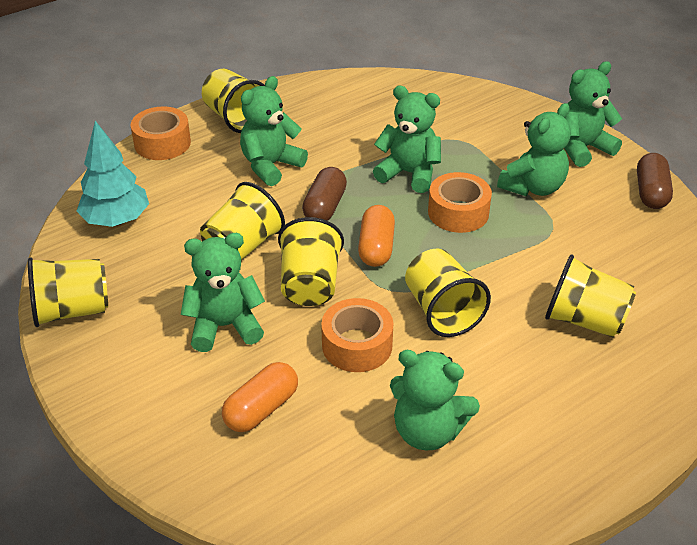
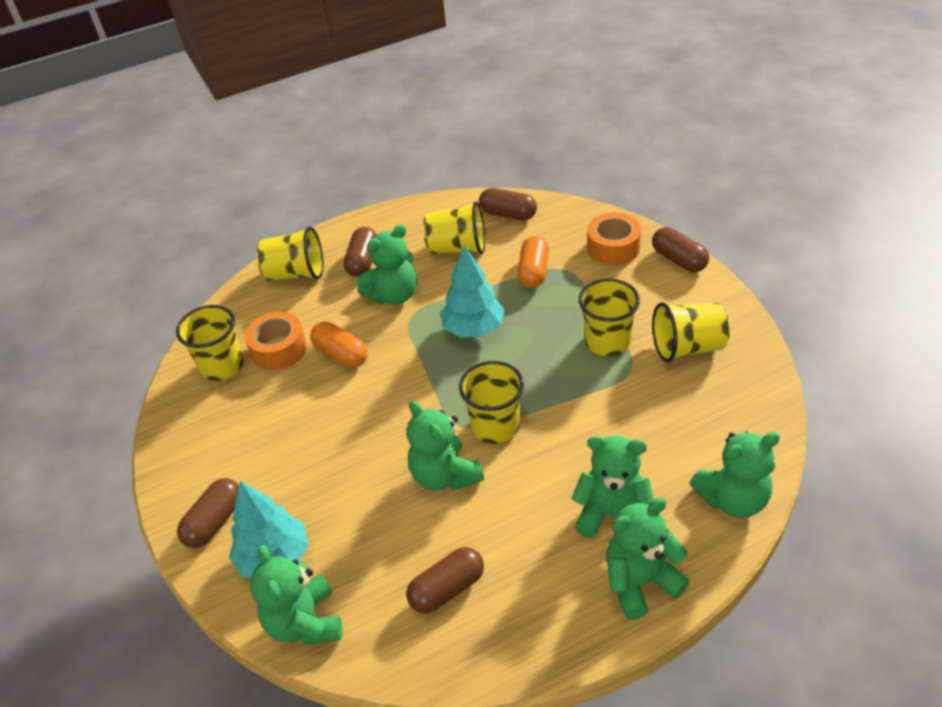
brown capsule: [302,167,347,221] [637,153,673,209] = 2 -> [177,478,239,548] [344,227,377,277] [406,547,484,614] [479,188,537,220] [652,227,709,272] = 5
orange tape: [131,107,191,160] [321,298,393,372] [428,172,492,233] = 3 -> [245,312,307,370] [587,213,641,265] = 2
turquoise tree: [77,121,149,227] = 1 -> [229,481,309,578] [440,245,505,338] = 2

